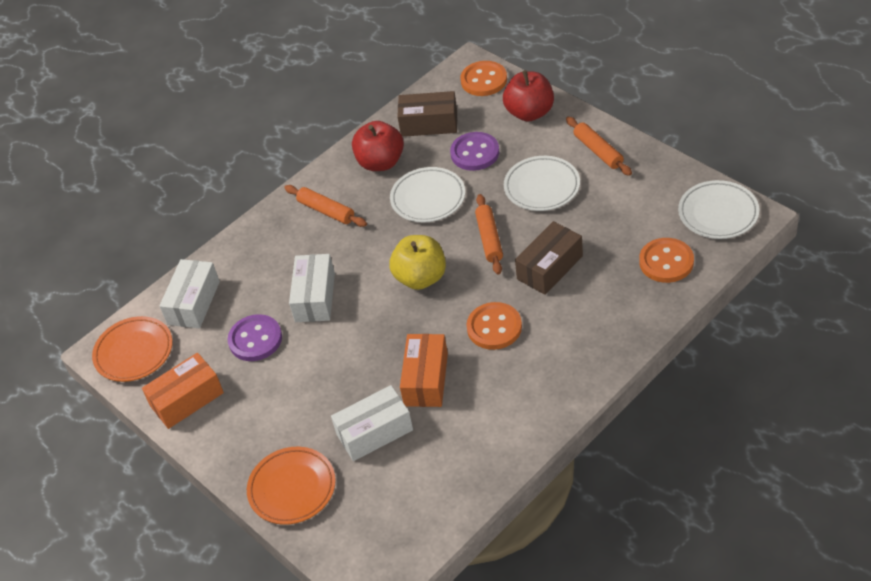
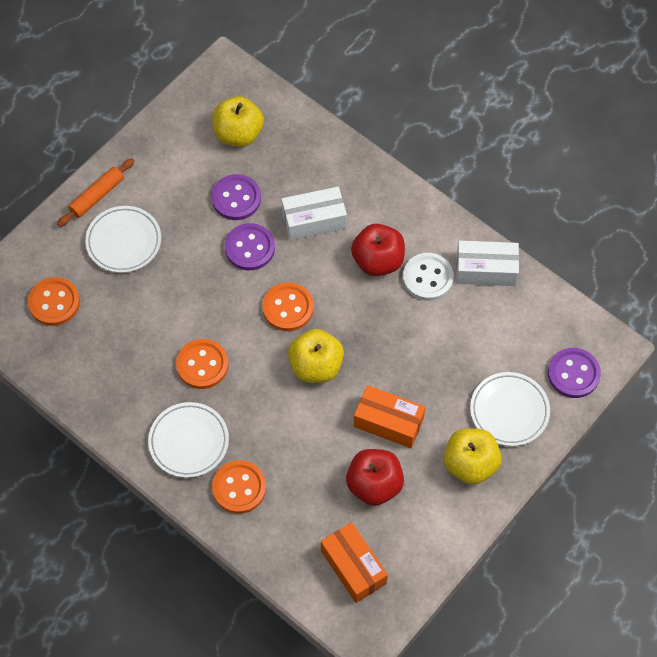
brown box: [397,91,457,137] [515,221,583,295] = 2 -> none = 0
orange button: [460,61,507,96] [466,302,522,350] [639,238,694,283] = 3 -> [28,277,80,326] [176,339,229,389] [212,460,266,514] [262,282,314,331] = 4
orange plate: [92,316,173,382] [247,447,336,525] = 2 -> none = 0
orange rolling pin: [284,185,367,227] [475,194,503,275] [566,117,632,176] = 3 -> [57,158,134,227] = 1
purple button: [228,314,282,361] [450,132,499,171] = 2 -> [212,174,261,220] [225,223,275,270] [548,348,601,398] = 3
white box: [159,259,220,328] [289,254,335,322] [331,385,413,461] = 3 -> [281,187,347,240] [456,241,519,286] = 2
white button: none = 0 -> [403,253,454,301] = 1
yellow apple: [389,235,446,290] = 1 -> [212,96,264,147] [288,329,344,383] [444,428,502,485] = 3

